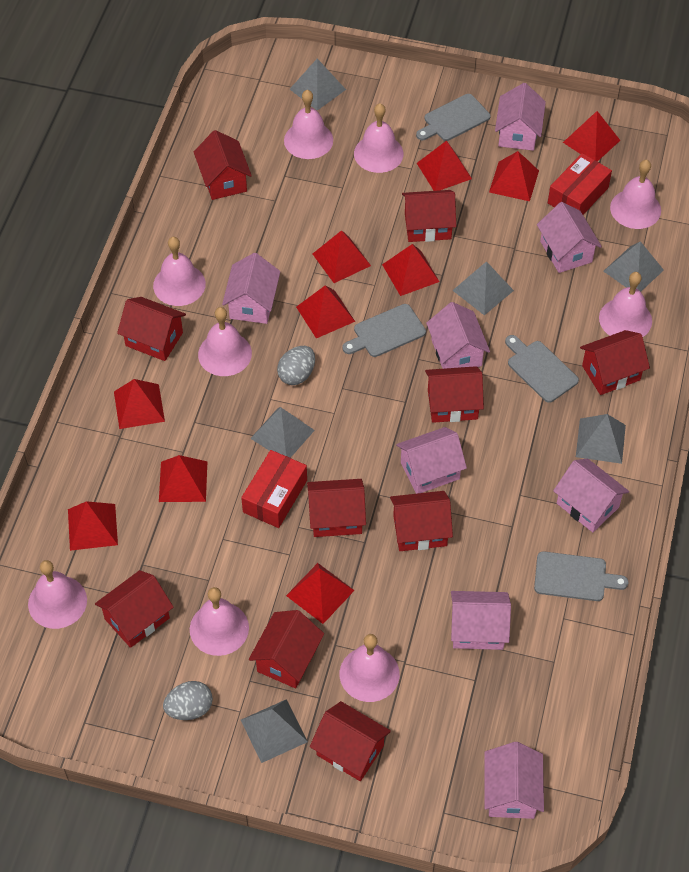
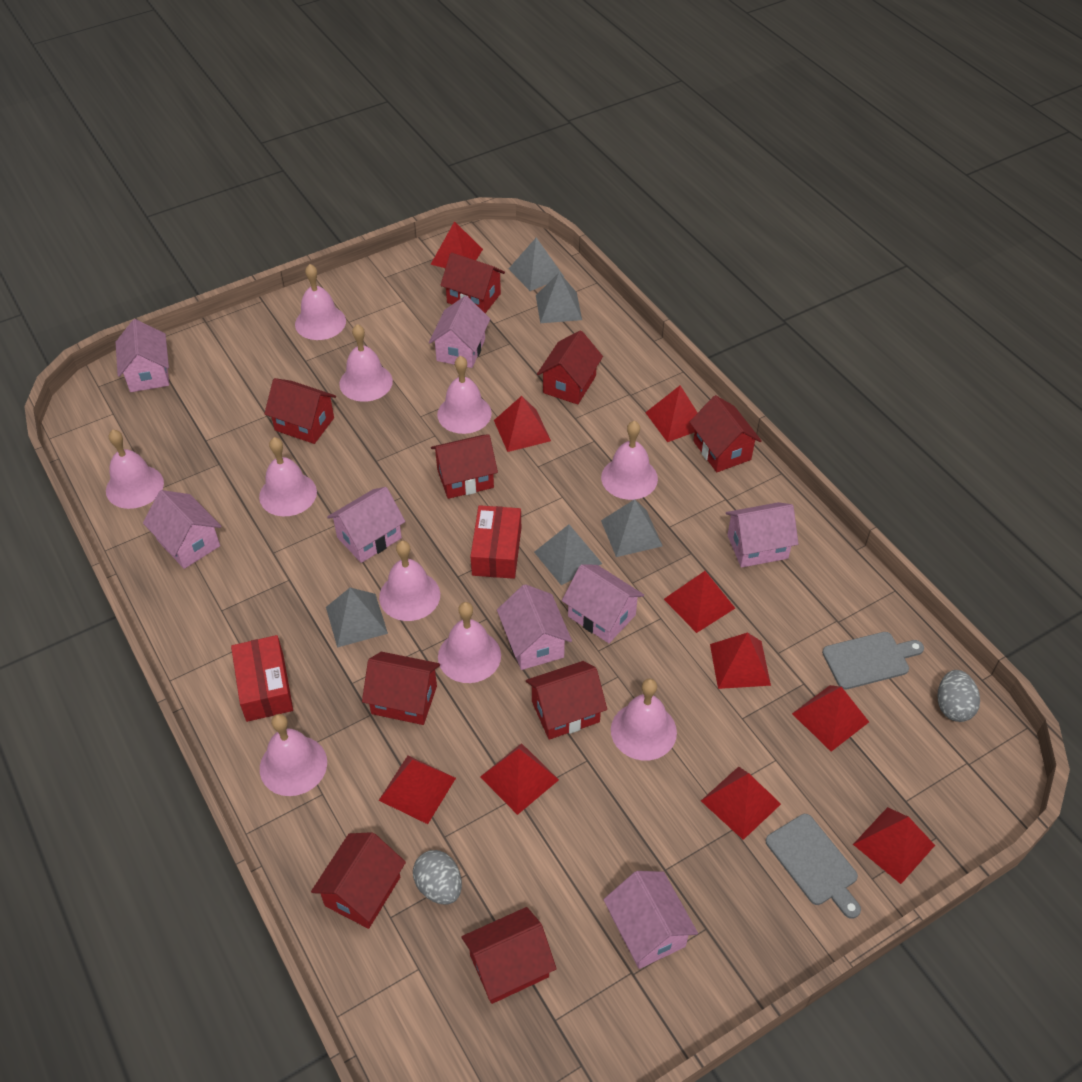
grey cutting board: [342,304,426,357] [416,94,490,141] [505,335,579,403] [534,551,628,601] = 4 -> [766,814,861,919] [822,632,924,690] = 2
grey pyramid: [241,699,308,763] [250,407,315,458] [290,59,346,111] [452,261,514,315] [576,414,626,464] [603,241,664,292] = 6 -> [326,588,388,648] [509,238,564,291] [534,524,602,585] [536,272,582,323] [601,499,662,557] = 5
pink bell: [28,560,87,629] [153,237,206,306] [190,587,249,656] [198,307,252,376] [284,90,333,159] [340,634,400,702] [354,103,404,173] [599,272,652,337] [610,160,661,229] = 9 -> [106,430,164,509] [259,437,317,516] [260,714,327,796] [295,264,346,340] [339,324,393,402] [379,541,440,621] [437,356,492,434] [438,602,501,683] [601,421,658,500] [611,679,677,761] = 10
red house: [95,570,173,648] [117,297,186,361] [194,130,252,200] [249,610,324,688] [307,479,366,537] [310,701,391,781] [390,491,453,551] [402,190,456,242] [425,366,484,423] [580,330,650,395] = 10 -> [264,378,336,444] [311,832,406,929] [362,652,440,725] [431,434,498,499] [440,253,505,313] [462,907,557,1004] [526,661,607,740] [537,330,603,404] [690,395,762,472] = 9

